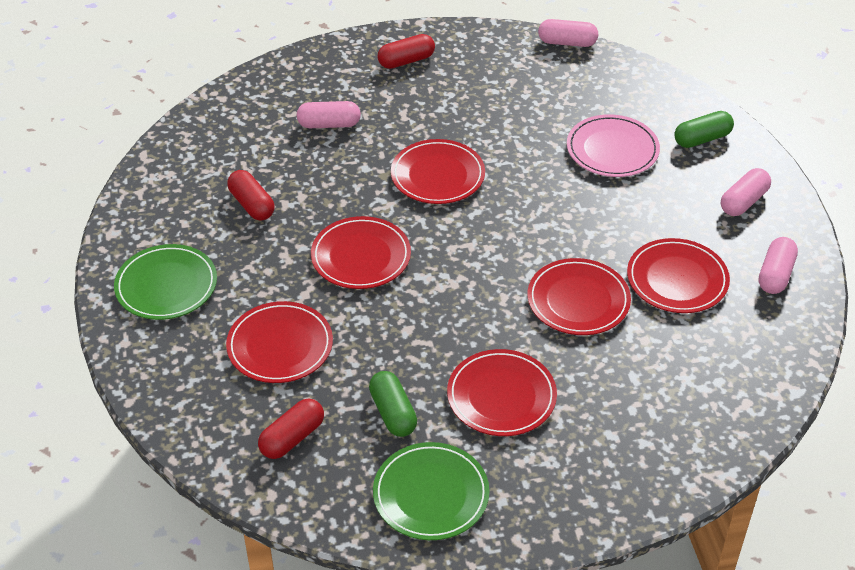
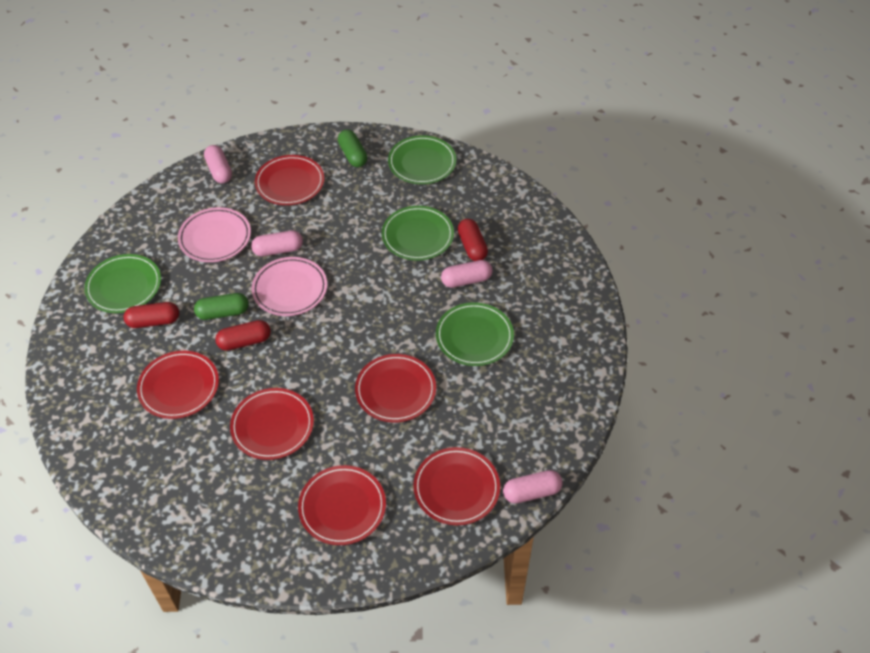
green plate: [114,244,217,320] [373,442,489,540] = 2 -> [84,254,161,313] [382,206,454,261] [388,135,456,184] [436,302,514,366] = 4
pink plate: [567,114,660,177] = 1 -> [178,207,251,262] [252,257,327,316] = 2

